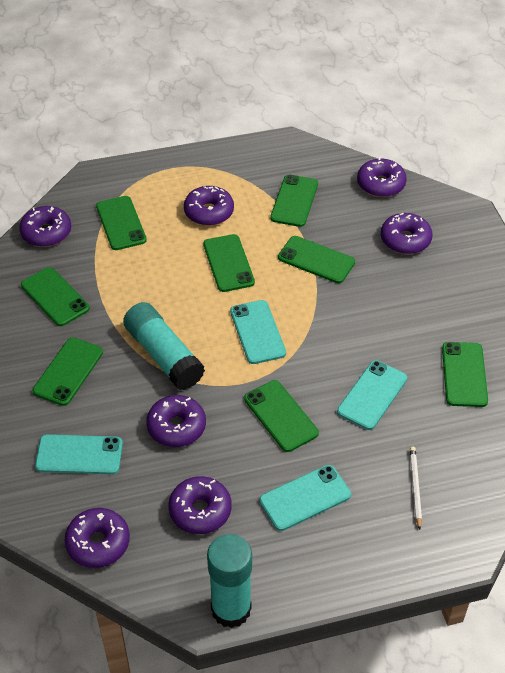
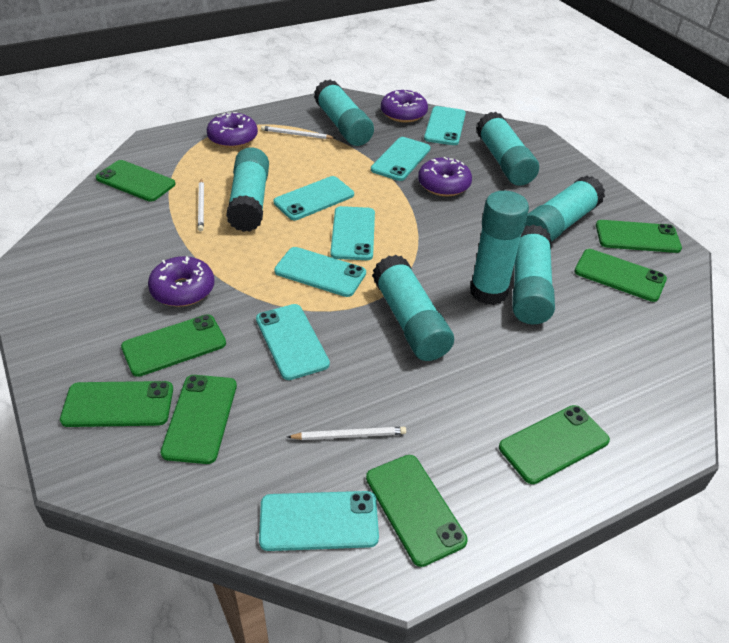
purple donut: [19,206,71,247] [65,508,130,568] [146,395,206,447] [168,476,232,534] [184,186,234,226] [357,157,407,197] [381,213,432,254] = 7 -> [148,256,214,307] [207,112,258,148] [381,90,428,123] [418,157,472,196] = 4
turquoise glue stick: [123,302,205,390] [207,534,252,628] = 2 -> [226,147,269,232] [314,80,374,146] [372,255,454,361] [470,191,529,305] [476,112,539,186] [513,224,555,324] [525,175,605,242] = 7
turquoise phone: [35,434,123,474] [230,300,286,364] [259,465,351,531] [337,360,407,430] = 4 -> [256,304,330,380] [259,491,379,551] [274,176,354,220] [274,247,366,297] [330,206,375,260] [371,137,431,181] [424,106,466,145] = 7
white pencil: [410,447,422,530] = 1 -> [198,178,204,231] [261,126,335,139] [288,427,406,440] = 3

